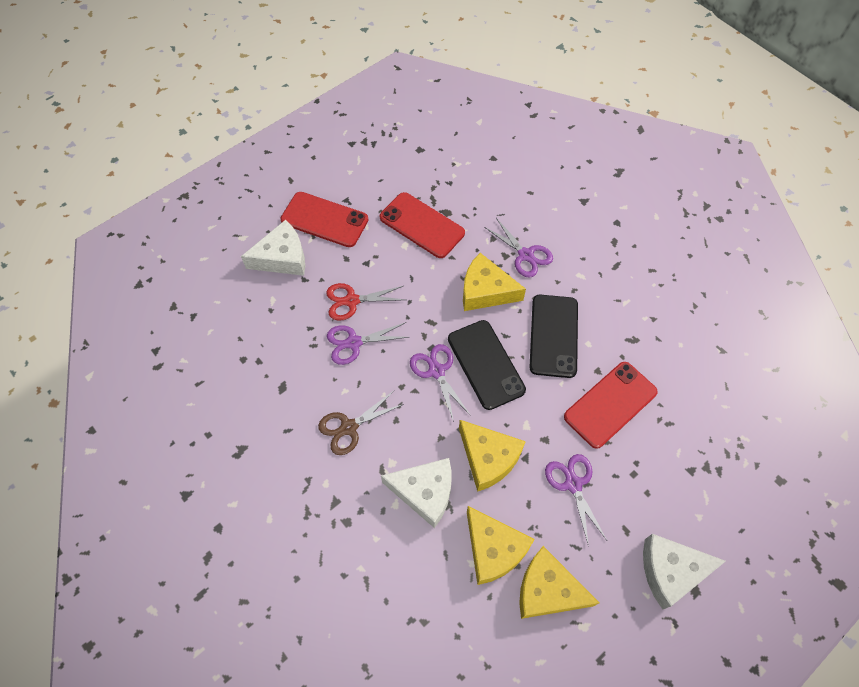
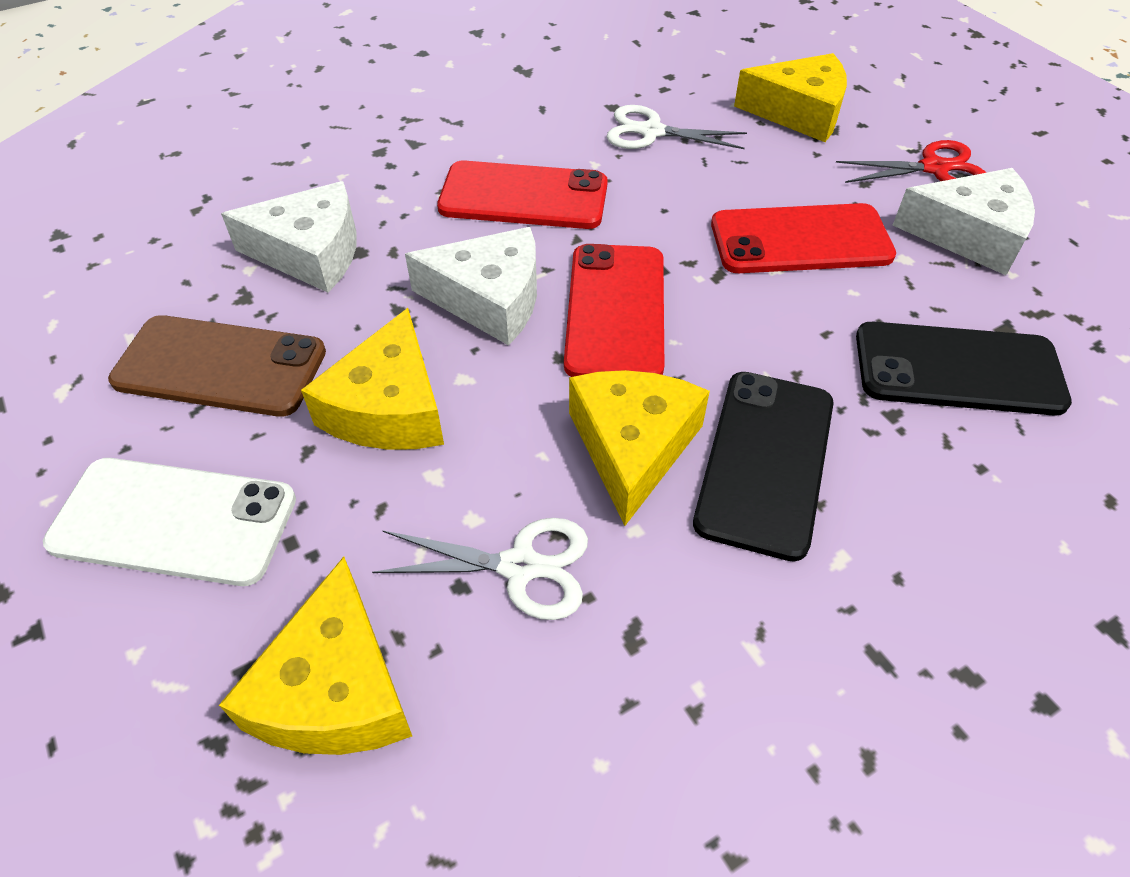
brown phone: none = 0 -> [108,315,326,417] = 1
brown scissors: [318,390,404,455] = 1 -> none = 0
purple scissors: [327,322,409,365] [410,344,471,422] [484,218,553,278] [545,454,607,547] = 4 -> none = 0
white phone: none = 0 -> [43,458,296,586] = 1
white scissors: none = 0 -> [372,518,588,620] [606,105,747,149] = 2

